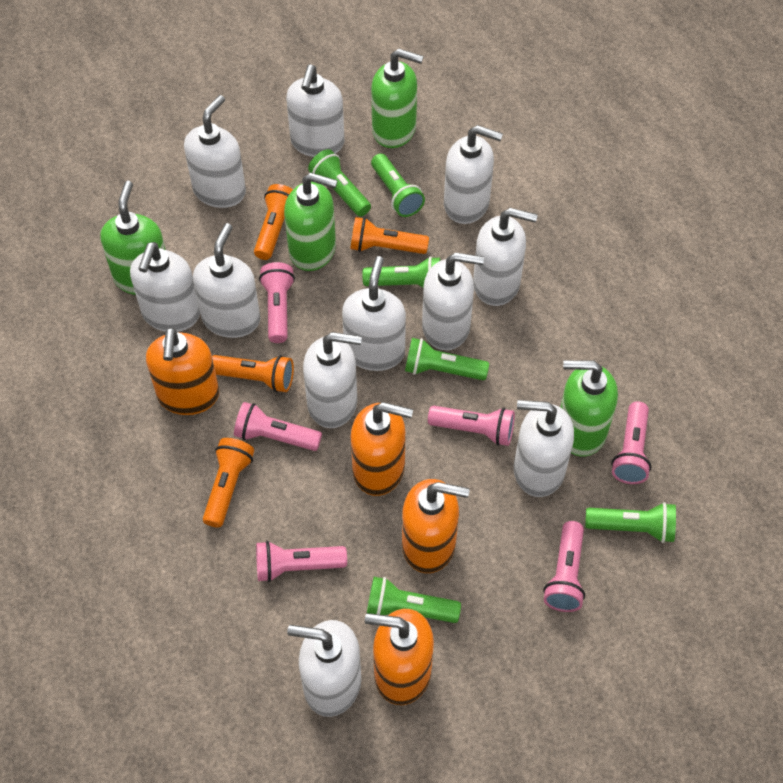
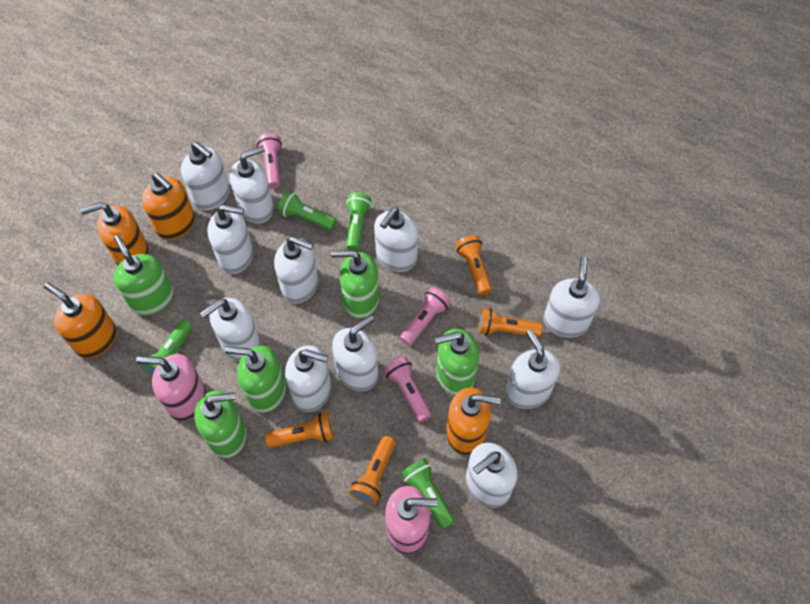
green flashlight: [308,149,371,217] [362,256,441,287] [367,577,461,623] [371,154,425,217] [405,338,489,380] [585,502,676,543] = 6 -> [141,320,193,377] [278,191,336,231] [346,192,372,251] [401,459,455,530] = 4
green soap dispenser: [100,181,166,295] [284,173,338,271] [371,49,424,148] [560,360,618,457] = 4 -> [113,235,173,315] [194,391,247,458] [225,346,286,413] [332,250,379,319] [435,329,479,395] = 5
pink flashlight: [234,402,322,451] [256,541,347,582] [259,262,295,343] [428,406,515,446] [543,521,585,612] [611,401,651,484] = 6 -> [257,133,282,189] [384,357,432,422] [400,287,451,346] = 3
pink soap dispenser: none = 0 -> [136,354,206,421] [385,486,438,555] = 2

